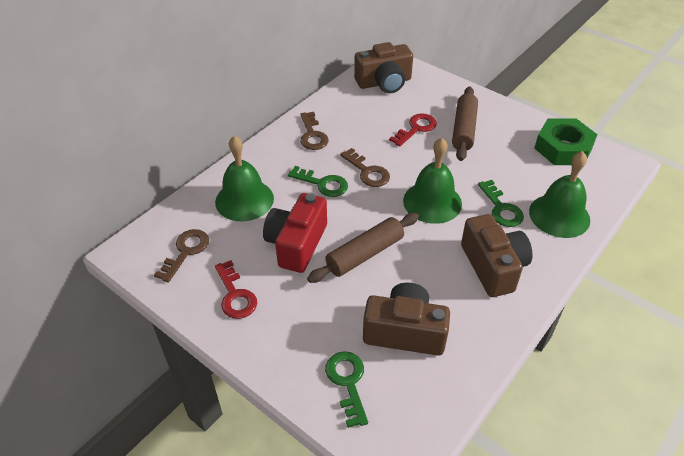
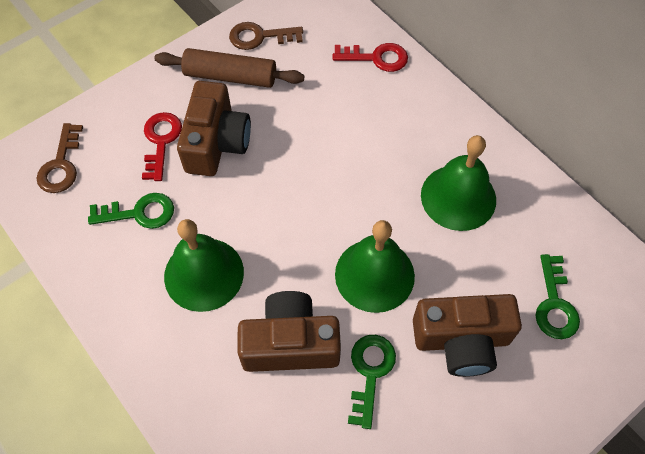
brown key: [154,229,209,283] [300,112,329,150] [340,148,390,187] = 3 -> [36,123,83,193] [229,22,303,50] = 2
brown rolling pin: [307,213,419,283] [452,86,478,161] = 2 -> [155,48,305,88] = 1
green nut: [534,118,598,165] = 1 -> none = 0
red camera: [263,193,327,273] = 1 -> none = 0

